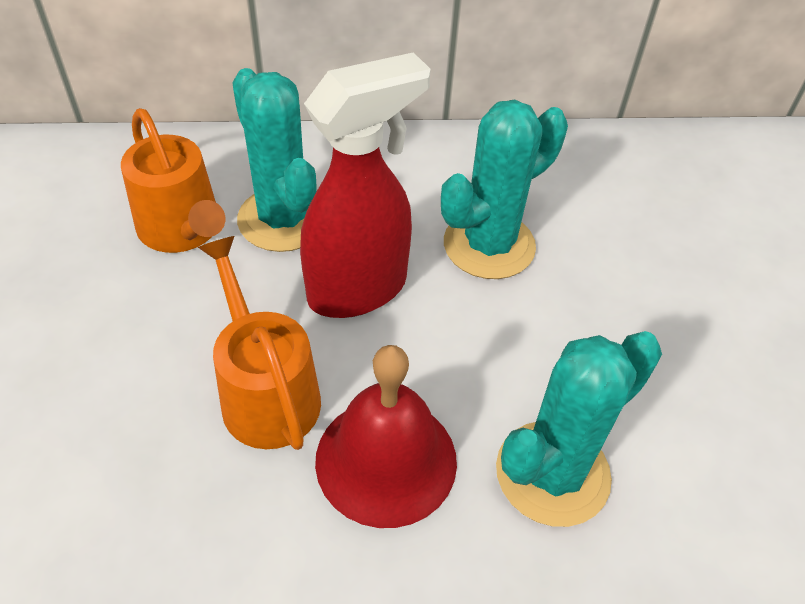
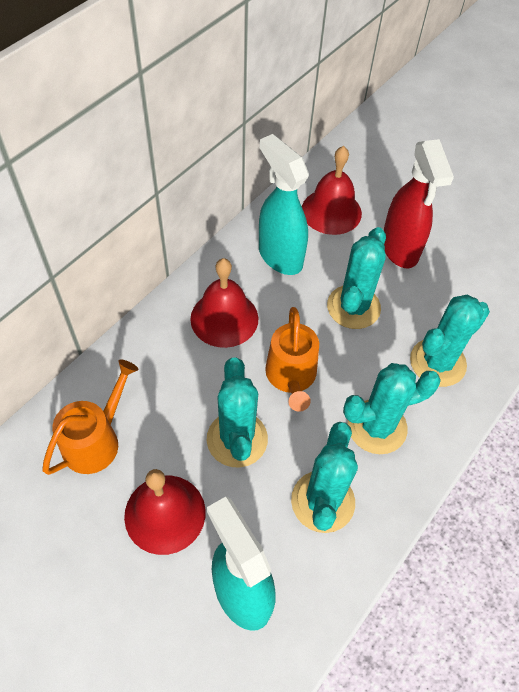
red bell: [315,345,457,528] = 1 -> [124,469,206,555] [190,258,258,348] [302,146,362,235] = 3
turquoise cactus: [232,68,317,252] [441,100,568,279] [496,331,662,527] = 3 -> [207,357,268,467] [291,422,358,533] [327,227,386,329] [343,363,441,454] [410,294,490,387] = 5
turquoise spray bottle: none = 0 -> [207,497,276,631] [259,134,309,275] = 2

